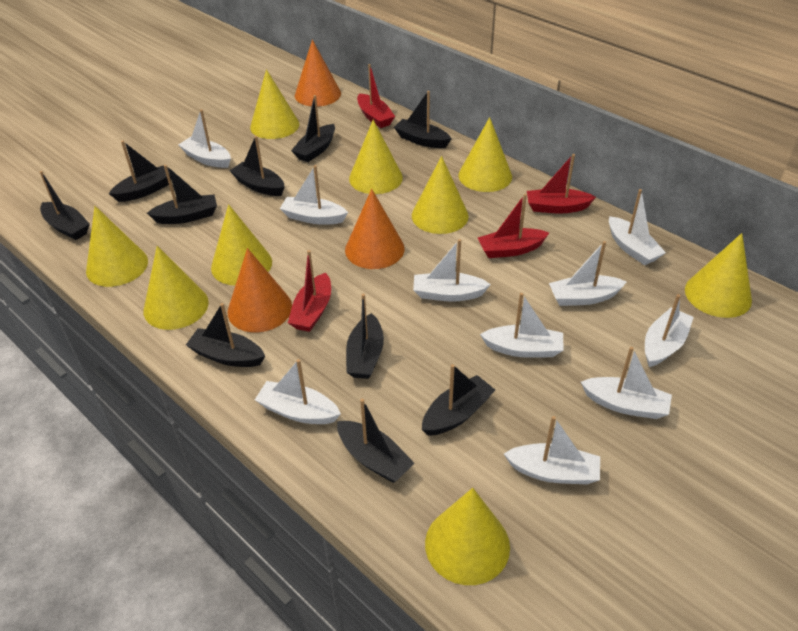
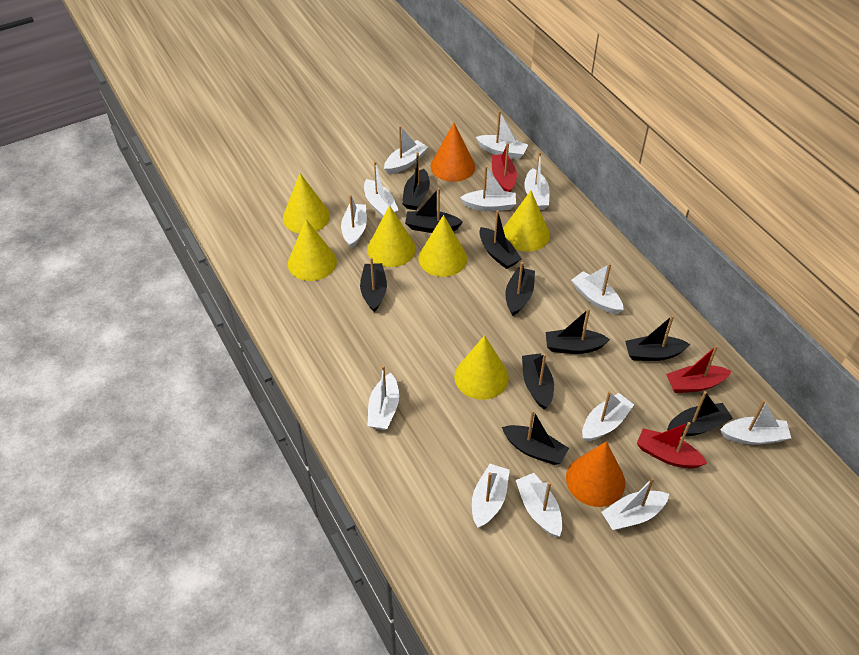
orange cone: [228,248,292,332] [295,40,341,107] [345,189,404,269] = 3 -> [431,123,475,182] [566,441,625,507] = 2
red boat: [288,250,331,332] [357,64,395,128] [478,194,549,258] [527,154,596,213] = 4 -> [492,143,517,192] [636,422,707,469] [666,345,731,393] = 3
white boat: [179,109,231,168] [255,359,341,424] [280,165,348,225] [413,239,491,302] [480,293,564,358] [504,416,600,484] [549,241,626,306] [581,347,672,419] [609,189,666,265] [645,294,694,367] = 10 -> [341,195,367,249] [364,161,398,217] [367,366,399,430] [384,126,428,174] [460,166,516,211] [472,464,510,528] [476,110,528,159] [516,473,562,537] [525,152,550,210] [571,263,624,314] [582,391,634,442] [602,477,669,530] [720,400,791,445] = 13
yellow cone: [86,206,148,287] [144,246,209,330] [211,204,272,286] [250,69,299,139] [349,120,403,194] [412,156,469,234] [425,488,510,585] [458,117,512,192] [685,233,752,318] = 9 -> [283,173,330,233] [288,219,337,281] [367,205,416,267] [418,215,467,277] [454,335,509,400] [503,191,550,252] = 6

